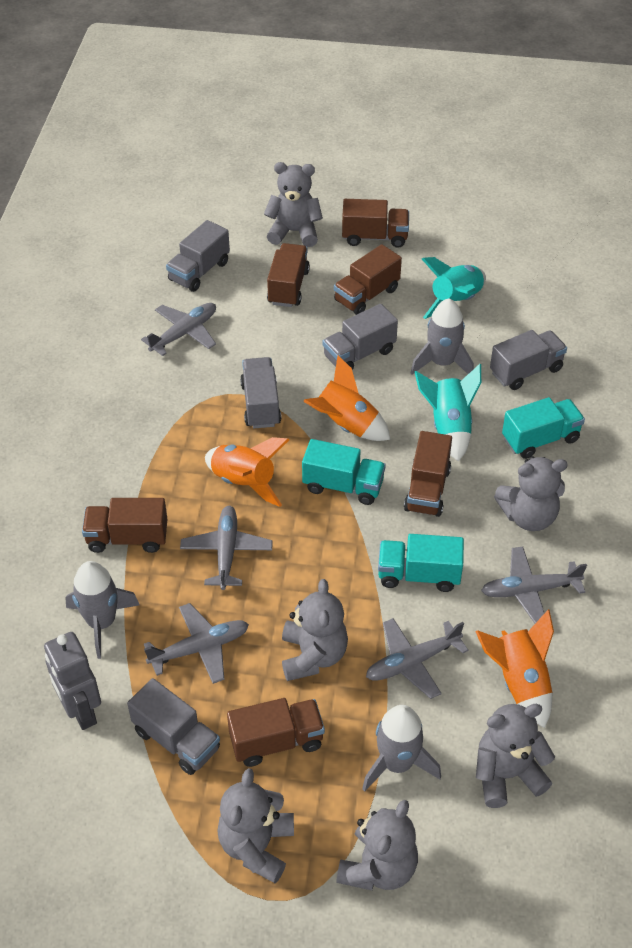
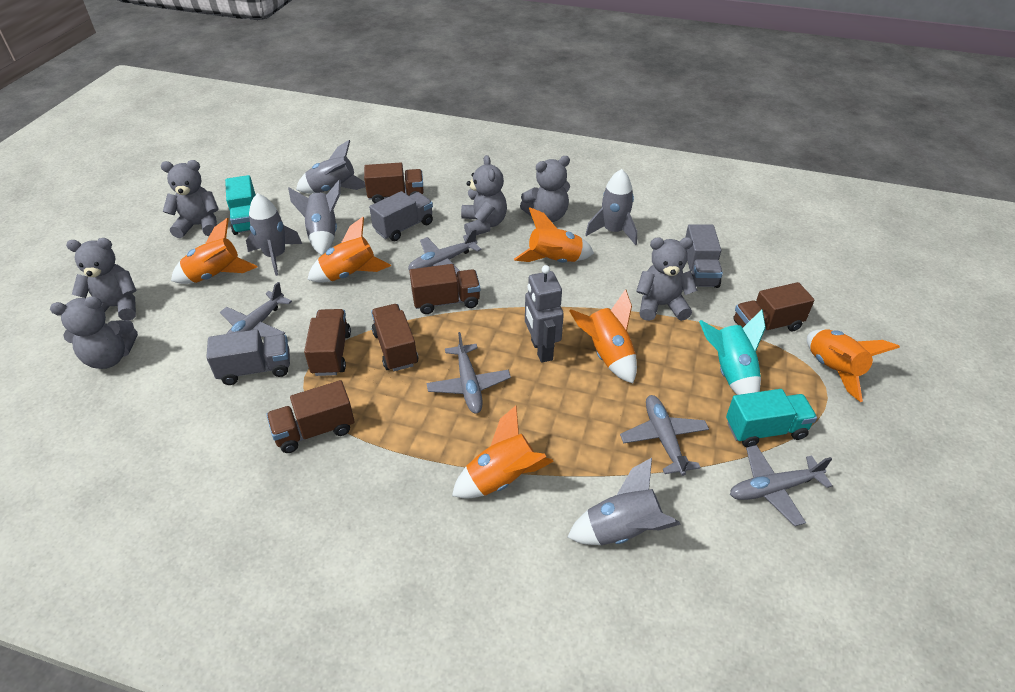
grey rocket: [65,561,139,659] [362,705,441,792] [411,298,474,375] = 3 -> [246,193,302,276] [288,180,341,255] [296,140,366,193] [567,458,681,545] [585,169,637,245] = 5
grey truck: [127,678,220,775] [166,220,230,292] [240,357,281,428] [323,304,398,370] [490,330,567,390] = 5 -> [206,329,290,385] [369,191,433,241] [686,224,723,288] = 3
orange rocket: [205,437,289,507] [303,356,390,441] [475,609,554,728] = 3 -> [171,218,258,284] [307,217,391,282] [452,405,554,499] [514,208,594,263] [569,289,637,384] [807,329,900,402] = 6
turquoise rocket: [415,364,481,462] [422,257,486,319] = 2 -> [699,309,766,395] = 1
turquoise truck: [302,439,386,505] [378,534,464,592] [502,397,585,459] = 3 -> [225,175,256,235] [726,389,817,447] = 2

